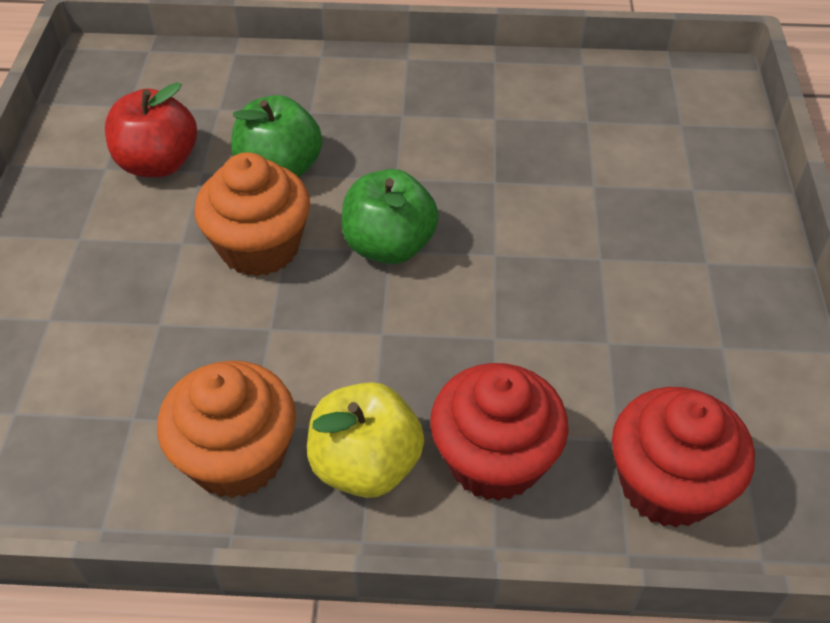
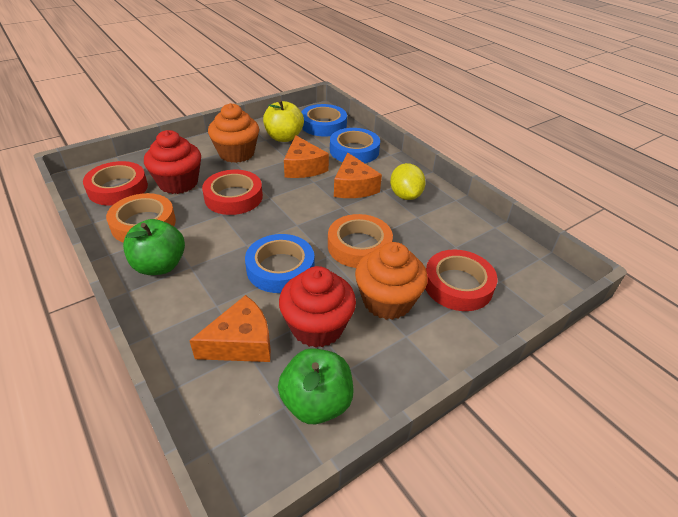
blue tape: none = 0 -> [245,234,314,293] [301,104,347,137] [330,128,380,163] = 3
orange cheese: none = 0 -> [189,295,271,362] [284,135,329,178] [334,153,382,198] = 3
orange tape: none = 0 -> [106,193,176,243] [328,214,393,268] = 2
red apple: [105,82,197,177] = 1 -> none = 0
red tape: none = 0 -> [83,161,148,205] [202,170,263,215] [425,249,498,311] = 3
yellow lemon: none = 0 -> [390,163,426,200] = 1

